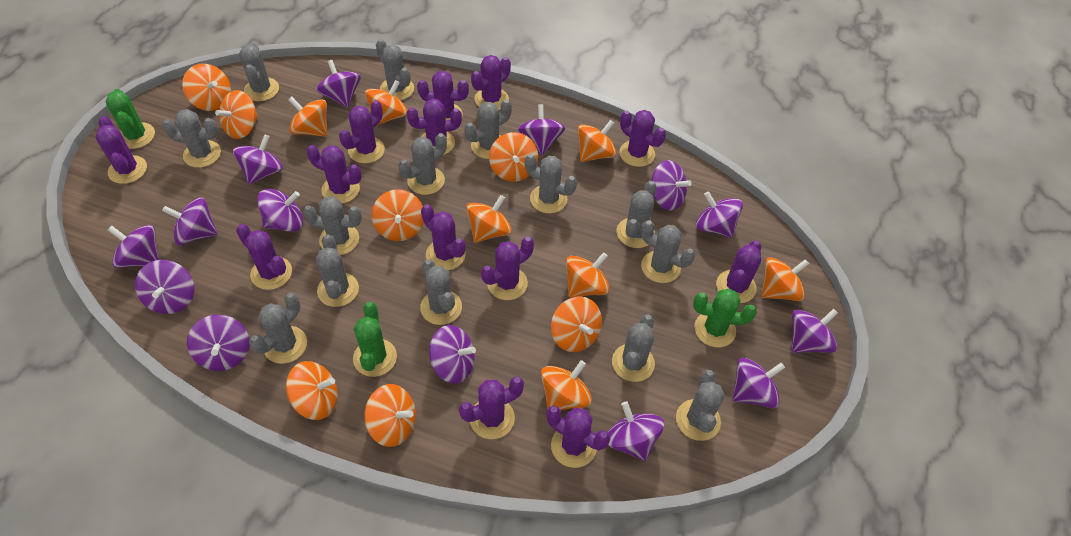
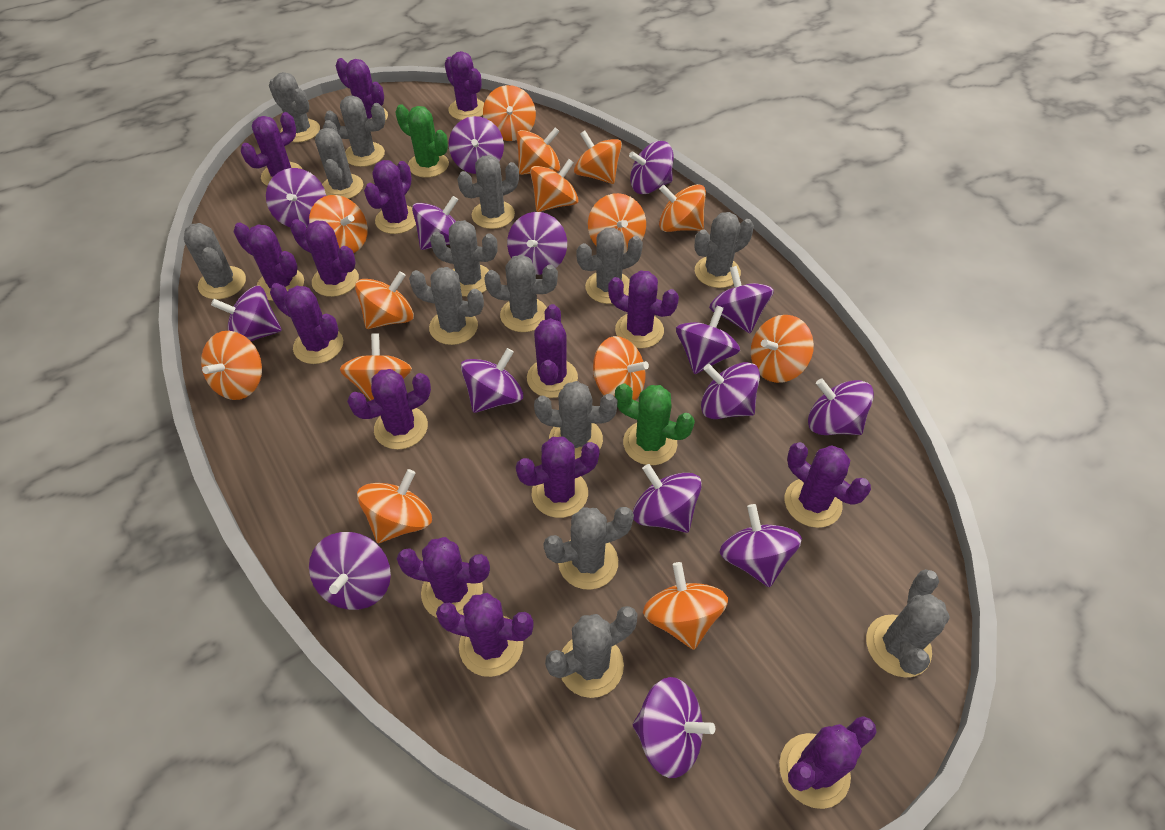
green cactus: [106,89,155,149] [353,302,397,377] [693,289,757,347] = 3 -> [395,105,449,178] [615,383,695,465] = 2
purple cactus: [95,116,147,184] [236,224,292,290] [306,145,362,204] [339,100,385,163] [407,99,462,155] [417,71,469,120] [421,204,466,270] [459,377,524,439] [471,55,511,110] [481,237,534,300] [547,406,610,468] [619,110,666,167] [716,241,761,303] = 13 -> [234,222,304,301] [241,112,302,186] [270,283,343,364] [290,219,359,297] [336,58,388,121] [347,369,431,450] [364,160,416,234] [397,537,490,618] [436,593,534,677] [445,51,484,120] [516,437,600,518] [527,304,578,398] [608,271,679,349] [779,716,877,809] [785,442,871,528] = 15
purple spinning top: [108,225,159,268] [135,260,194,314] [162,198,218,245] [187,315,250,371] [233,134,283,184] [257,189,303,232] [316,60,361,108] [429,325,476,384] [517,104,565,155] [608,402,664,461] [651,160,692,211] [696,191,743,238] [732,358,785,408] [791,308,838,353] = 14 -> [211,286,282,341] [266,168,326,227] [309,532,391,610] [412,196,458,250] [449,116,504,174] [461,348,523,413] [507,212,567,275] [629,141,674,194] [633,464,702,533] [633,677,715,778] [676,306,740,374] [701,362,760,419] [709,266,774,333] [720,504,802,587] [808,378,874,435] = 15

